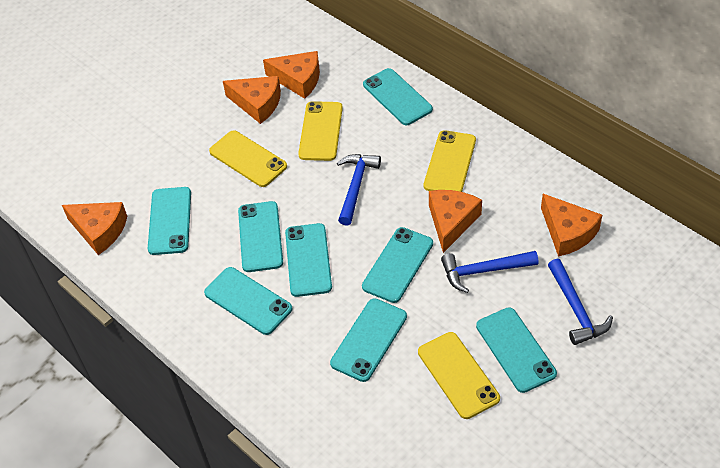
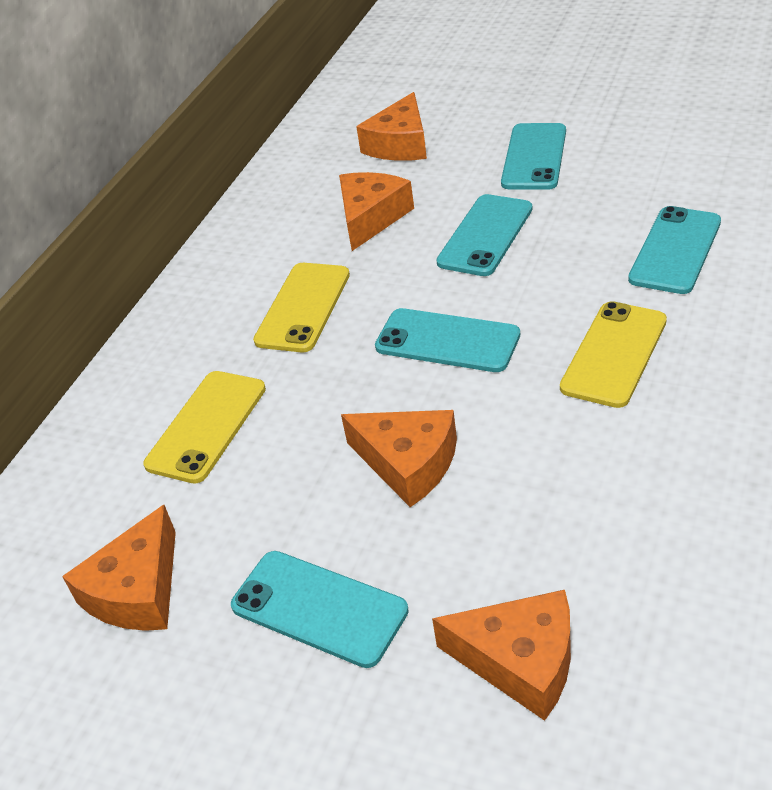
blue hammer: [337,154,381,226] [441,251,538,293] [548,259,613,345] = 3 -> none = 0
turquoise phone: [148,187,191,255] [204,267,292,335] [238,201,283,272] [285,223,332,297] [330,298,407,382] [362,227,433,303] [363,68,433,125] [476,307,557,393] = 8 -> [231,551,409,668] [375,308,520,372] [436,194,532,276] [501,123,566,190] [628,206,721,294] = 5
yellow phone: [209,130,287,187] [298,101,343,161] [418,332,500,419] [424,130,476,192] = 4 -> [143,371,266,484] [253,263,350,352] [560,301,667,408] = 3

